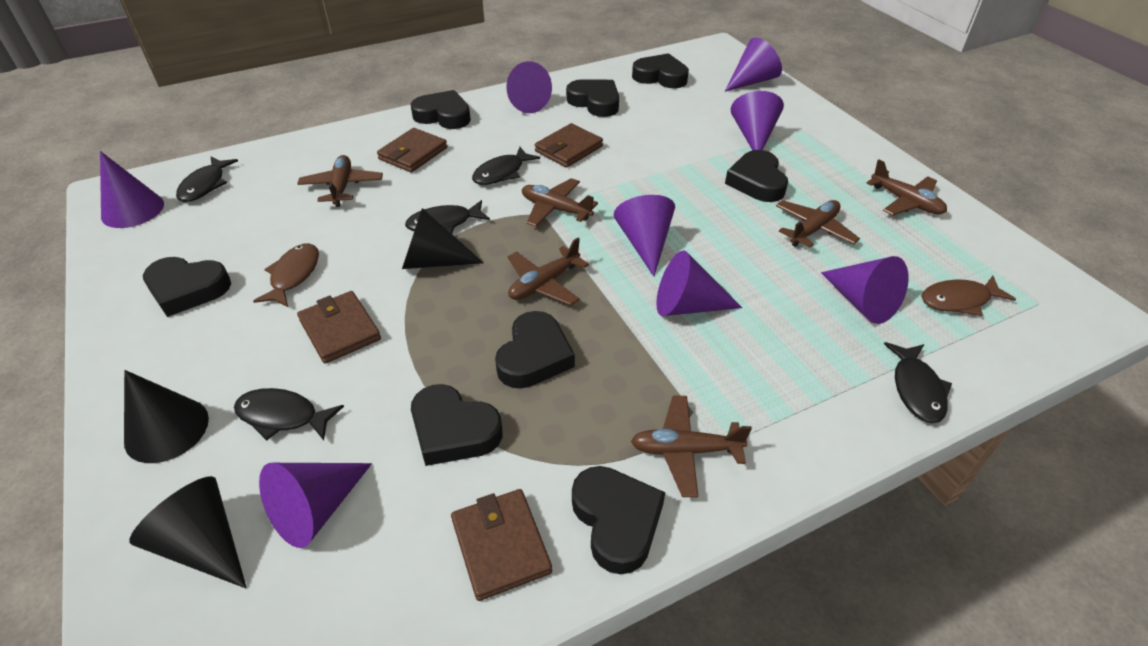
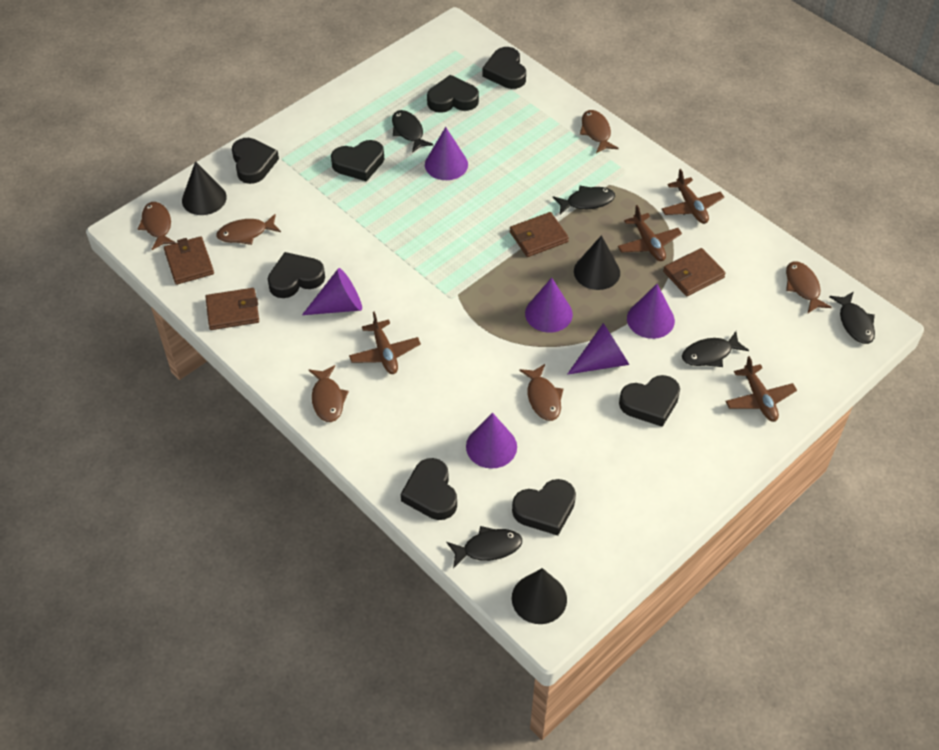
brown fish: [253,243,319,307] [921,276,1016,316] = 2 -> [138,202,176,250] [216,214,281,245] [309,365,349,422] [519,364,563,421] [580,110,619,153] [786,262,832,313] = 6
brown plane: [297,155,383,207] [508,238,589,306] [522,178,598,227] [631,396,752,497] [776,200,860,248] [867,159,947,216] = 6 -> [349,311,421,374] [618,205,682,261] [661,169,724,224] [725,356,797,422] = 4
purple cone: [100,151,164,228] [259,463,372,548] [507,61,552,113] [614,195,675,276] [656,250,742,316] [725,37,782,92] [731,91,784,150] [821,256,909,324] = 8 -> [302,268,362,315] [425,127,468,180] [466,413,517,469] [525,278,573,333] [567,323,629,375] [627,284,675,339] = 6

